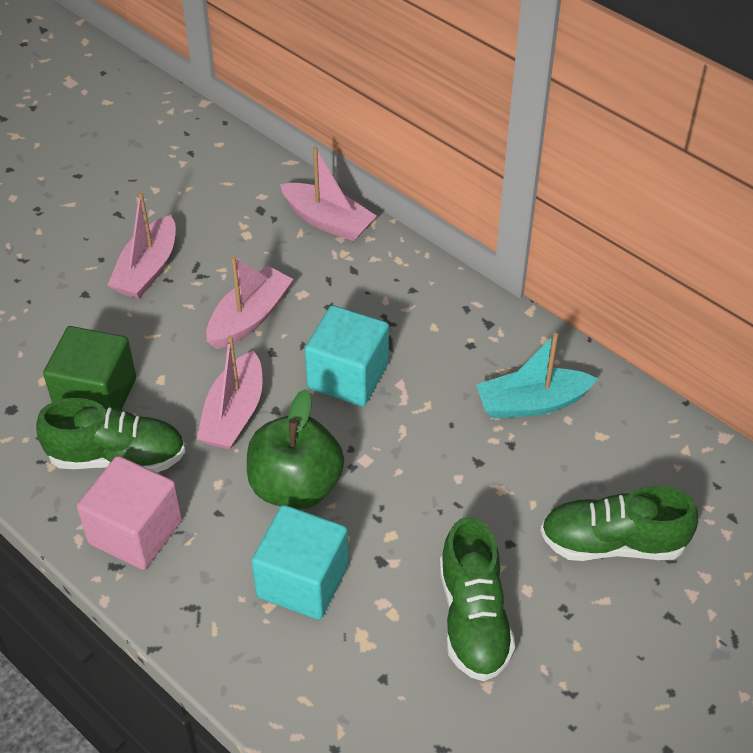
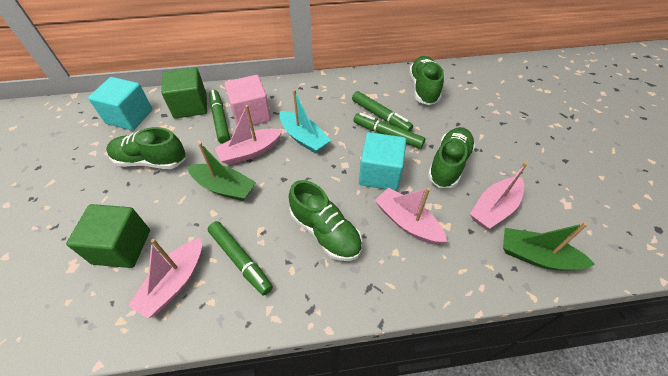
green apple: [247,389,344,510] = 1 -> none = 0
green boat: none = 0 -> [187,142,256,201] [503,222,595,271] = 2
green cube: [43,326,136,410] = 1 -> [66,204,150,268] [161,67,207,119] = 2
green marker: none = 0 -> [208,221,273,296] [209,90,230,144] [352,91,413,132] [354,113,425,149] = 4
green shoe: [36,398,185,473] [440,517,515,681] [540,486,698,561] = 3 -> [106,127,186,169] [289,180,362,261] [409,56,444,105] [428,127,475,188] = 4

